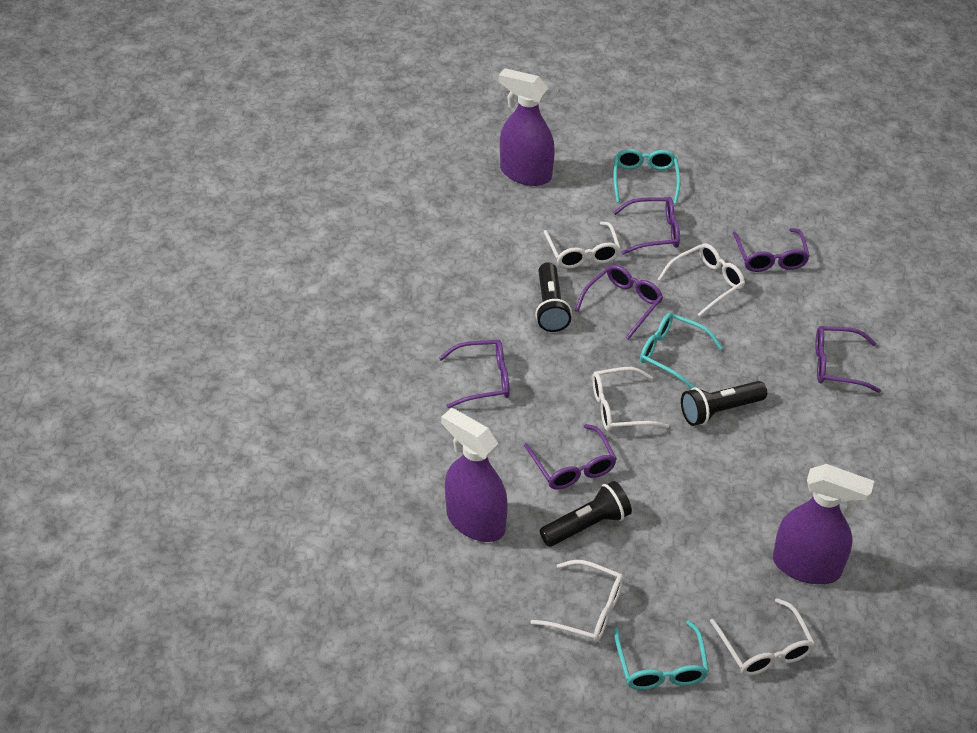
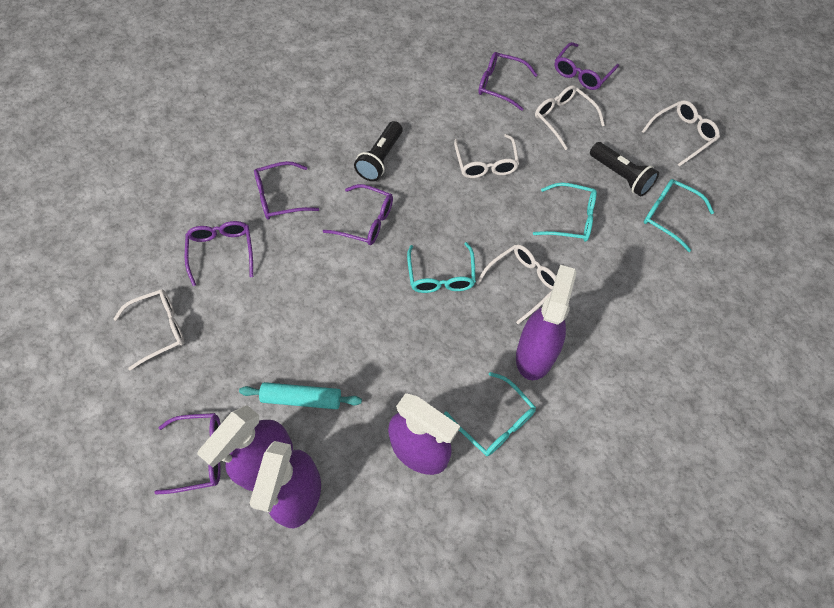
black flashlight: [535,262,572,332] [540,481,632,547] [681,381,767,426] = 3 -> [354,121,403,181] [590,142,659,196] = 2
purple spray bottle: [441,408,508,542] [499,68,555,186] [773,464,874,584] = 3 -> [197,405,293,491] [250,441,321,528] [388,393,460,475] [516,265,576,380] = 4
turquoise glasses: [613,149,681,204] [614,620,709,690] [640,313,723,389] = 3 -> [407,242,476,293] [444,372,536,456] [533,183,597,242] [644,179,714,252] = 4
turquoise rolling pin: none = 0 -> [239,382,362,409] = 1

